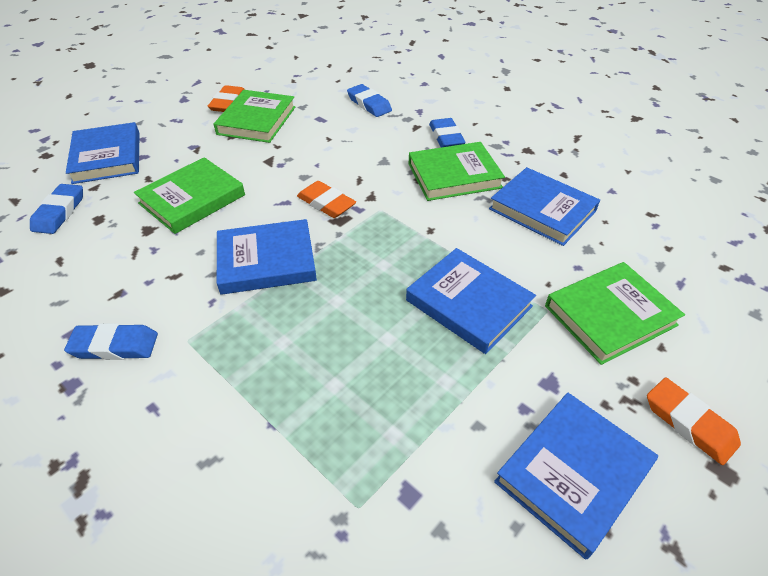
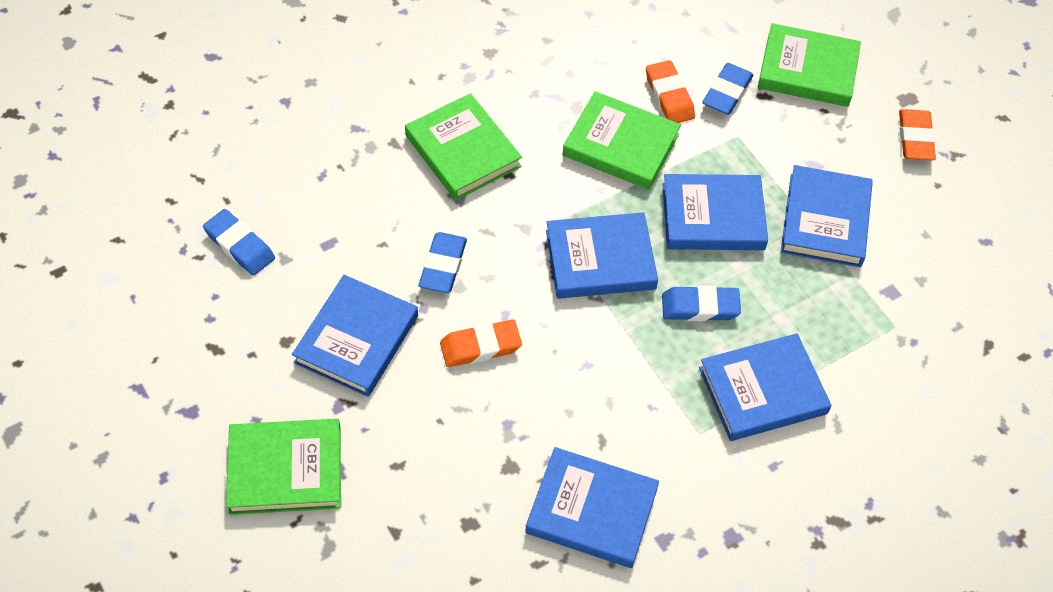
blue book: [66,122,140,184] [217,219,317,295] [406,248,536,354] [489,167,600,246] [494,393,658,560] = 5 -> [292,275,418,397] [525,447,659,568] [546,212,658,299] [663,174,768,250] [699,333,832,441] [781,165,873,267] = 6

